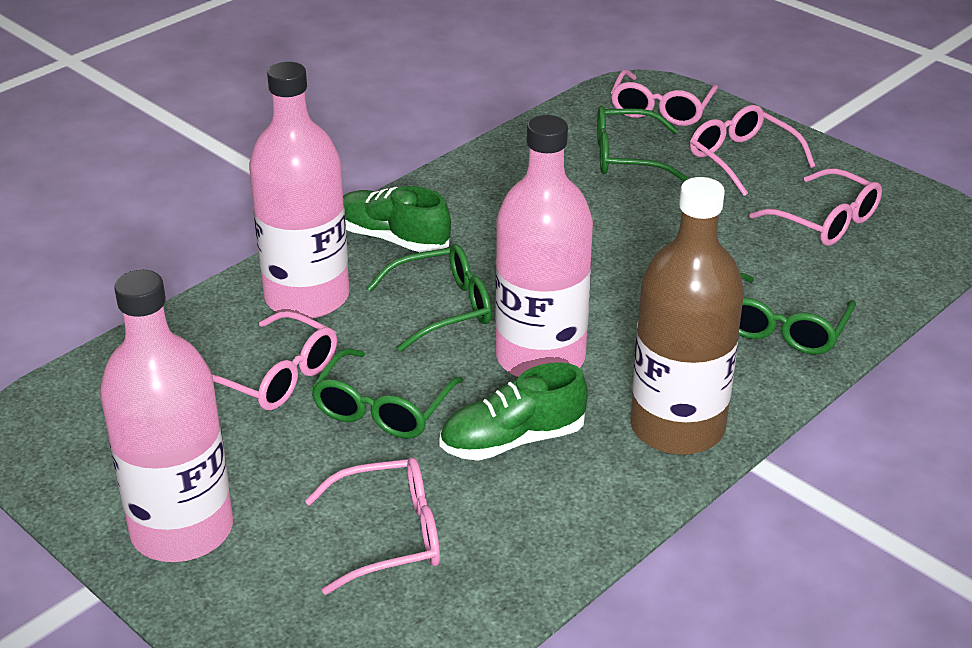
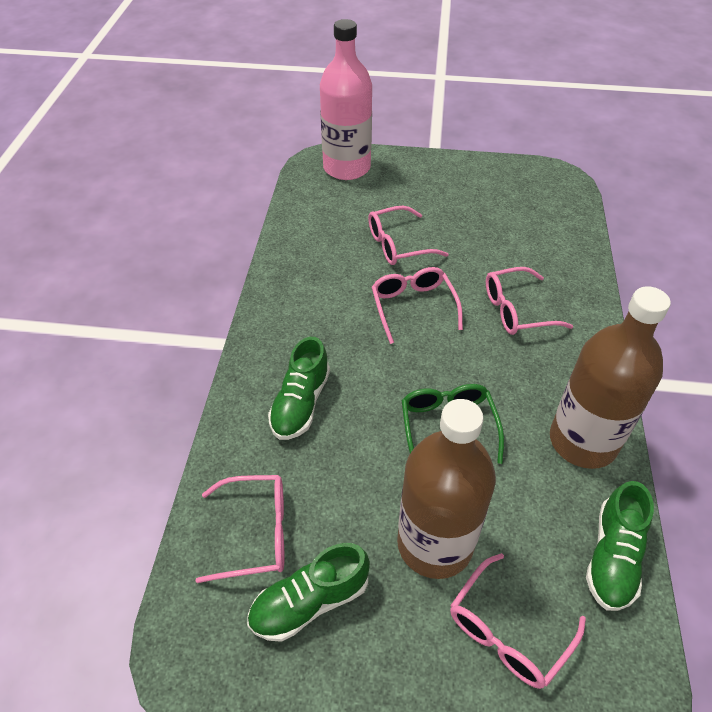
brown bottle: [630,177,744,455] = 1 -> [397,399,496,579] [550,286,671,469] = 2
green glasses: [311,348,464,439] [367,244,492,352] [597,105,687,181] [739,273,856,355] = 4 -> [401,384,504,464] = 1
green shoe: [343,186,451,252] [439,362,588,461] = 2 -> [247,543,370,642] [268,337,330,440] [586,481,654,611] = 3
pink bottle: [100,270,233,562] [249,62,350,319] [495,115,593,377] = 3 -> [320,19,372,180] = 1

